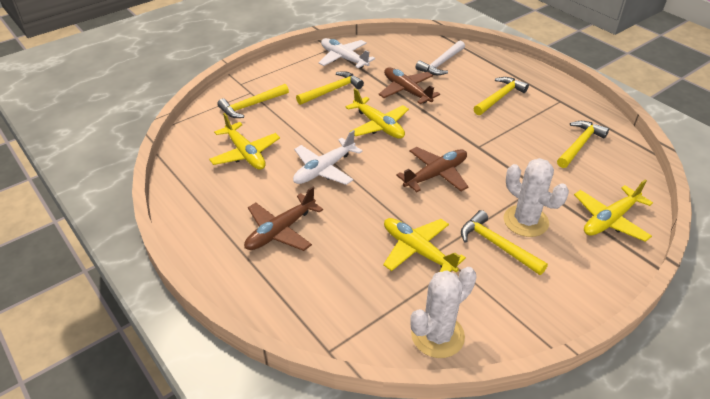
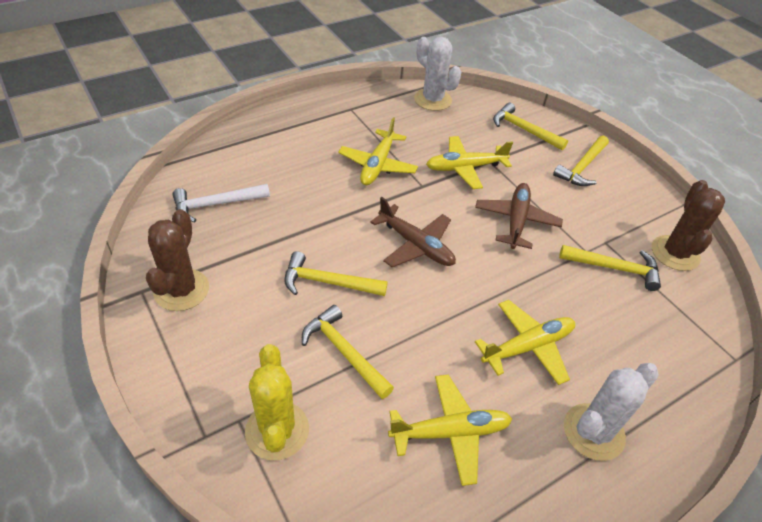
brown cactus: none = 0 -> [146,209,209,311] [652,180,725,271] = 2
brown plane: [244,186,323,251] [379,67,440,104] [396,147,468,192] = 3 -> [370,197,456,267] [475,183,563,249] = 2
white plane: [293,130,363,185] [318,38,375,68] = 2 -> none = 0
yellow cactus: none = 0 -> [245,344,309,460] = 1

